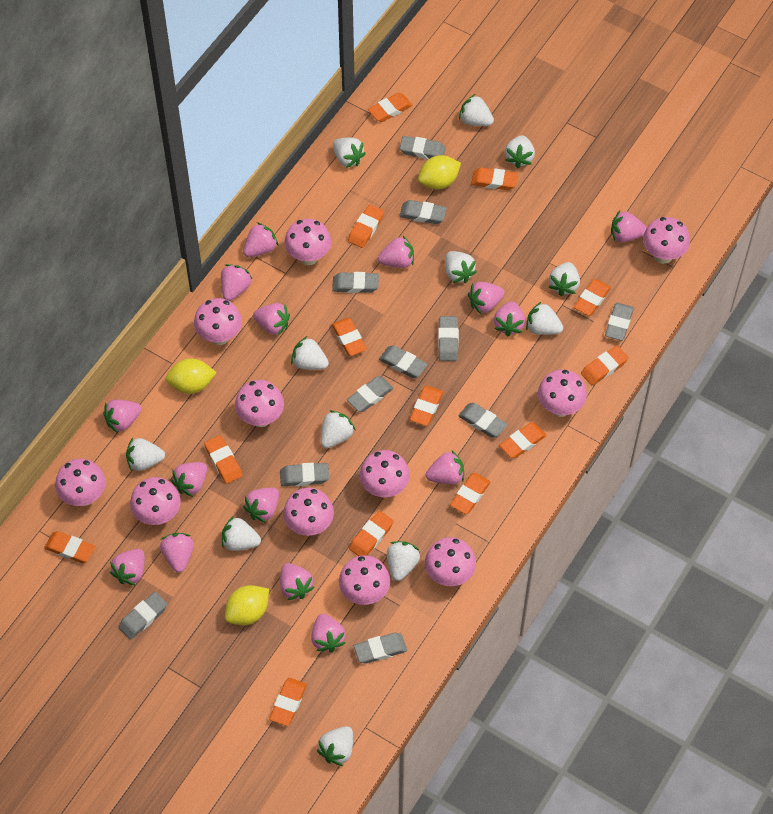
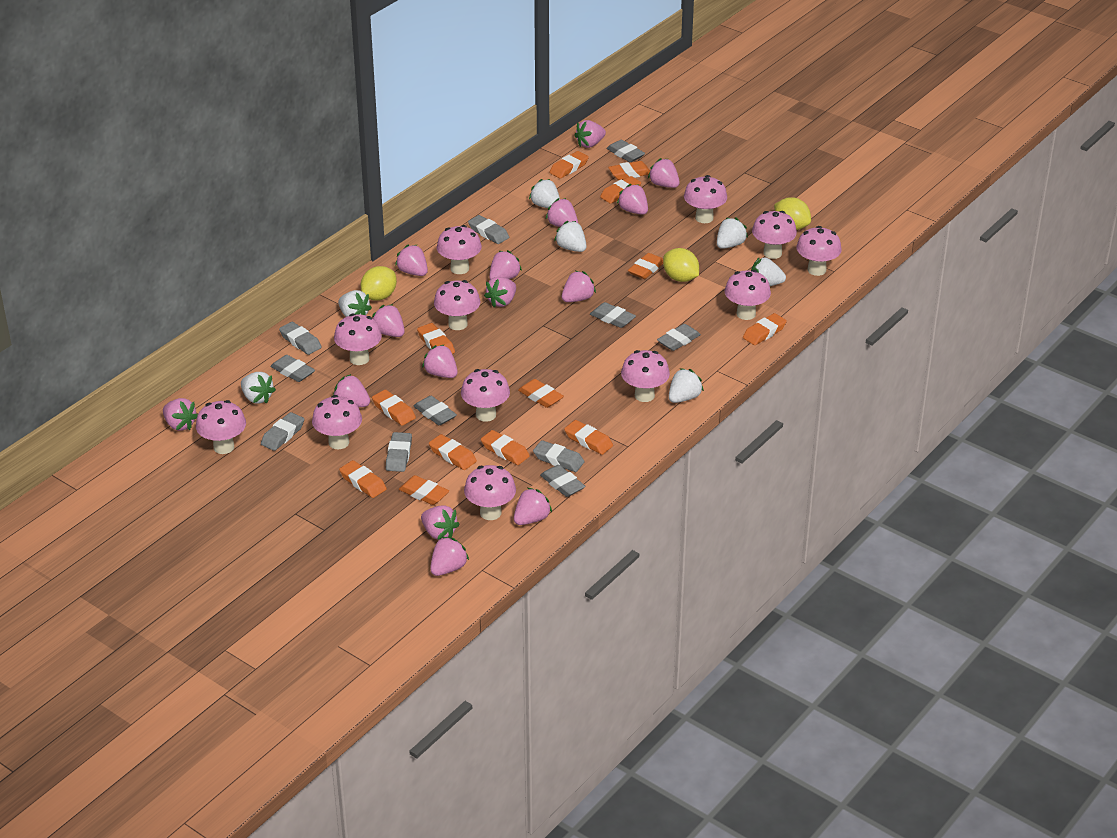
pink mushroom: [55,459,106,506] [130,477,181,525] [194,298,242,345] [235,380,284,427] [283,488,334,536] [284,219,331,265] [339,555,390,605] [360,450,410,498] [425,537,476,586] [538,370,587,417] [643,217,690,264] = 11 -> [196,400,246,454] [312,395,362,449] [334,314,382,365] [434,280,480,330] [437,225,482,274] [461,369,510,422] [464,465,516,520] [621,350,670,402] [684,175,727,223] [724,270,771,320] [752,211,797,259] [796,226,842,276] = 12
white strawberry: [126,438,165,471] [222,517,261,551] [291,336,329,370] [317,726,353,766] [321,410,355,448] [333,137,366,168] [387,541,420,581] [445,251,477,283] [459,94,494,126] [505,135,535,168] [526,301,563,335] [549,262,580,296] = 12 -> [241,372,276,404] [338,290,372,317] [529,179,560,208] [554,221,587,252] [669,368,704,403] [717,217,748,249] [751,257,786,286] = 7

